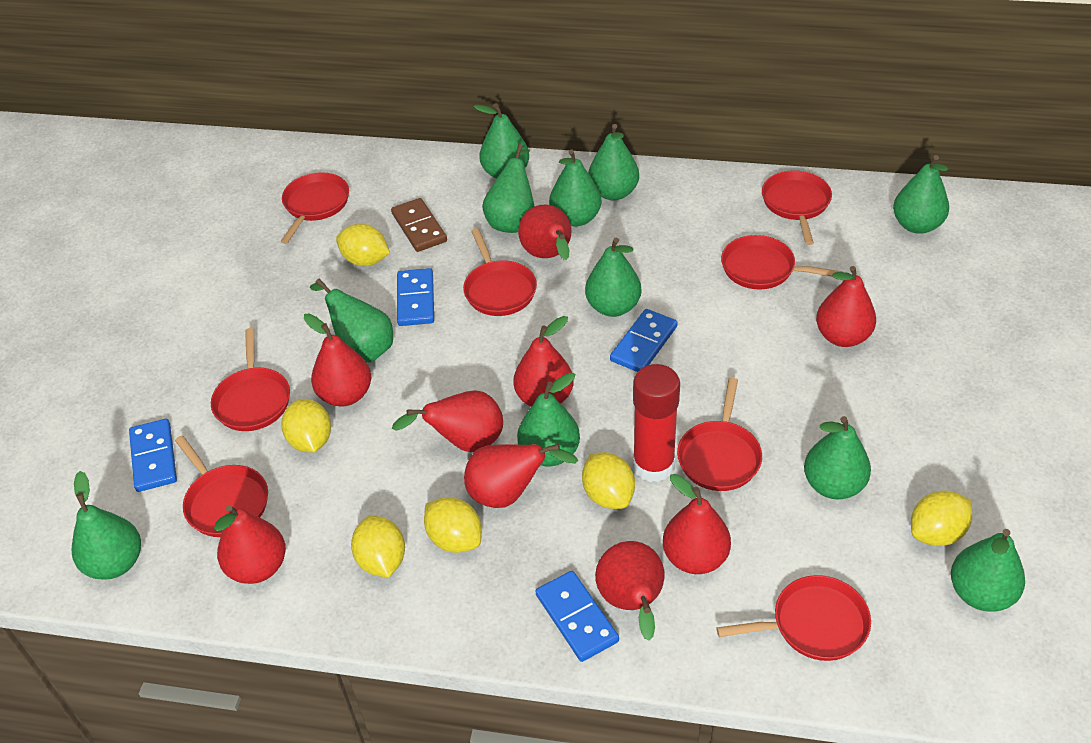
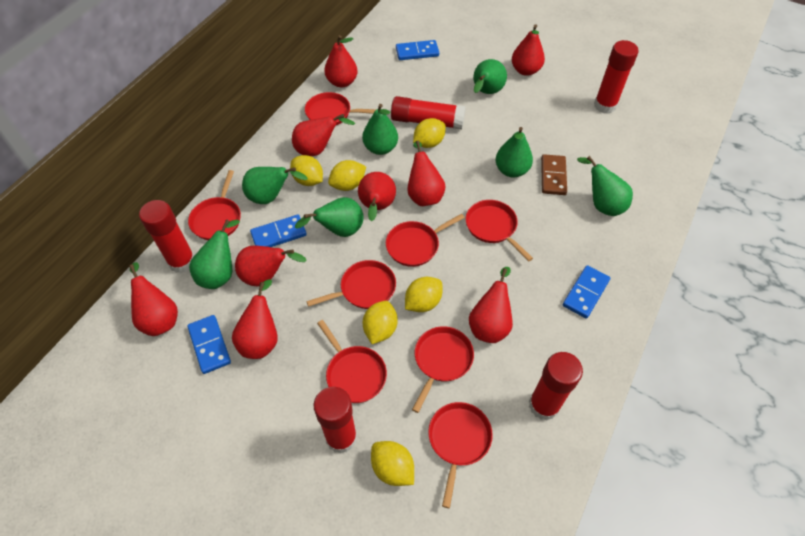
green pear: [72,471,141,580] [310,279,393,362] [474,103,529,179] [482,144,534,233] [517,373,580,466] [549,150,601,227] [585,238,641,317] [588,124,639,200] [804,416,871,499] [893,155,949,234] [951,529,1025,612] = 11 -> [189,219,240,289] [242,167,308,204] [295,197,364,237] [362,104,398,155] [473,59,507,94] [495,127,533,177] [577,156,633,216] = 7
red glue stick: [633,364,680,482] = 1 -> [139,200,195,273] [313,387,357,454] [391,96,466,130] [529,352,583,420] [594,40,639,114] = 5

